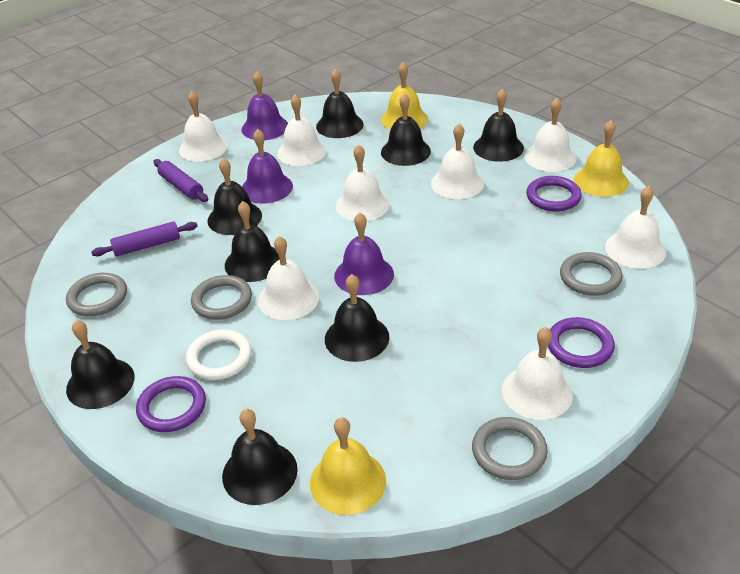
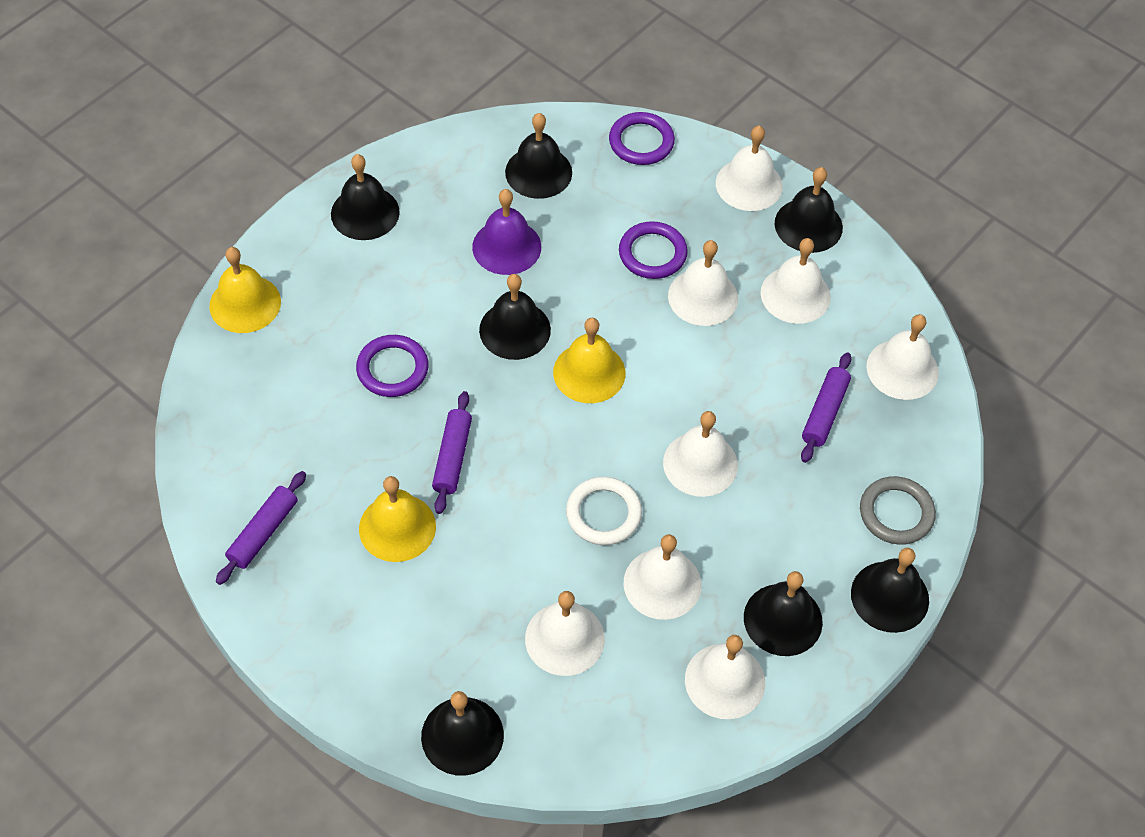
black bell: [66,320,135,409] [207,158,262,235] [222,409,298,505] [225,201,280,282] [316,69,364,138] [325,274,389,362] [381,93,431,166] [473,89,524,162] = 8 -> [331,154,400,240] [421,691,504,776] [479,274,551,360] [505,113,572,199] [744,571,823,656] [775,167,843,253] [851,548,929,633] = 7
grey ring: [66,273,127,316] [191,275,252,320] [472,417,548,480] [560,252,622,296] = 4 -> [860,476,936,545] = 1
purple bell: [241,71,288,140] [242,129,293,204] [334,213,394,295] = 3 -> [472,189,541,275] = 1
purple rolling pin: [91,221,197,257] [153,159,208,202] = 2 -> [216,471,306,585] [432,391,472,514] [801,352,851,463] = 3

